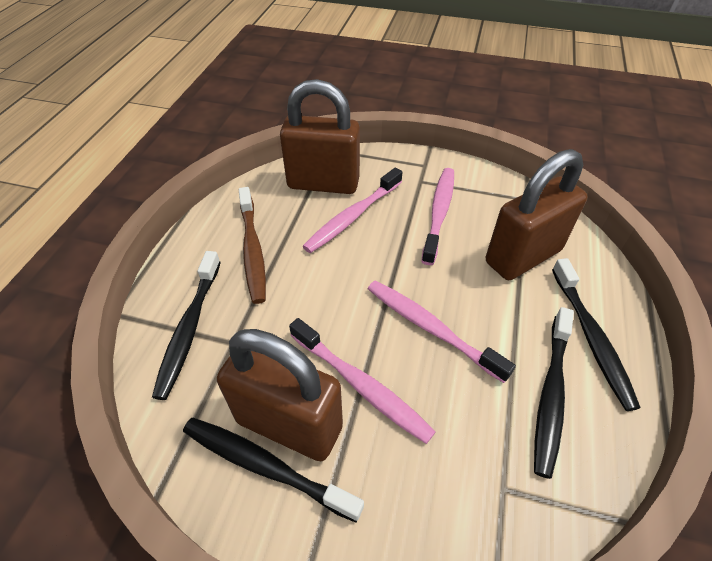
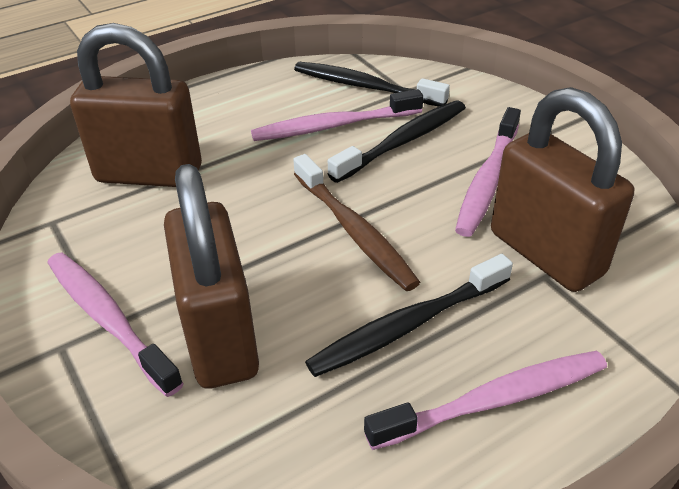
black toothbrush: [152,251,221,400] [183,418,364,523] [534,307,574,479] [552,258,641,411] = 4 -> [294,62,450,107] [305,254,513,377] [328,100,466,183] = 3

